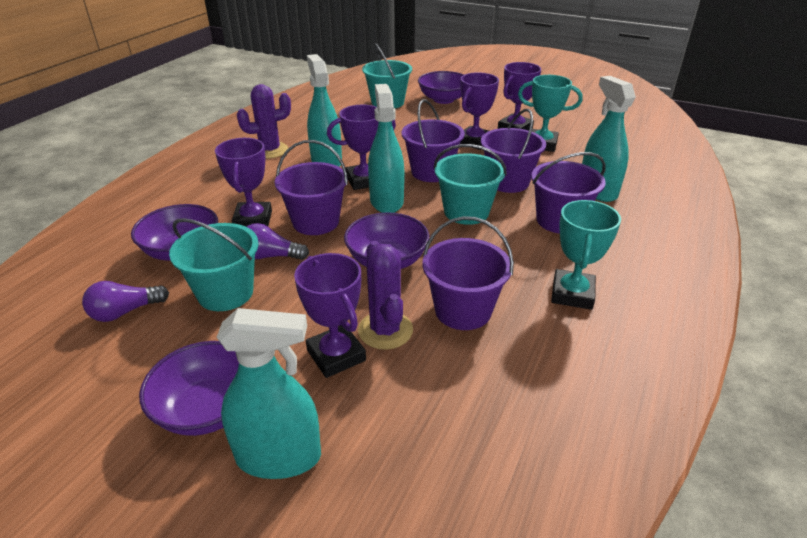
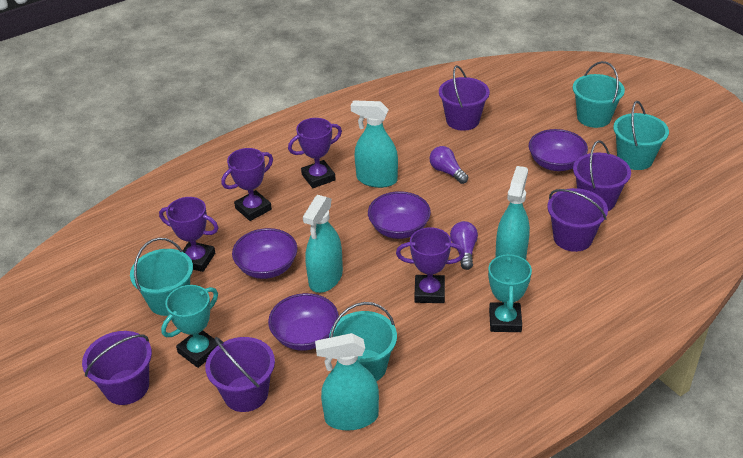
purple cactus: [237,84,291,158] [358,241,413,350] = 2 -> none = 0
purple trophy: [215,138,272,227] [294,253,366,378] [327,105,396,190] [460,72,499,150] [498,62,541,131] = 5 -> [159,197,219,272] [221,148,273,221] [288,118,342,188] [396,227,465,303] = 4
turquoise bucket: [169,218,259,311] [362,43,412,108] [434,144,507,225] = 3 -> [130,238,193,316] [329,302,397,381] [573,61,625,128] [613,101,669,170] = 4

